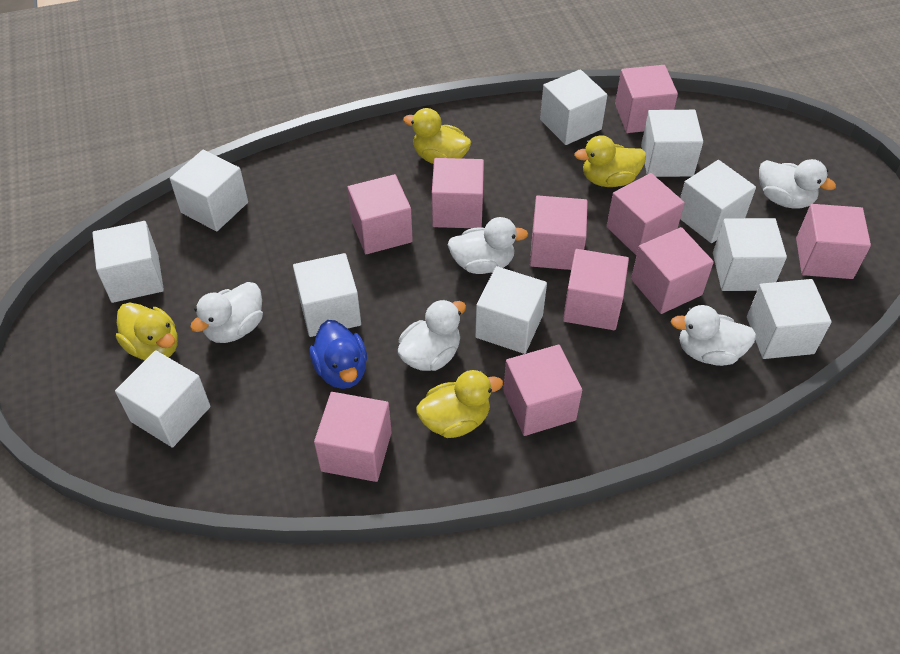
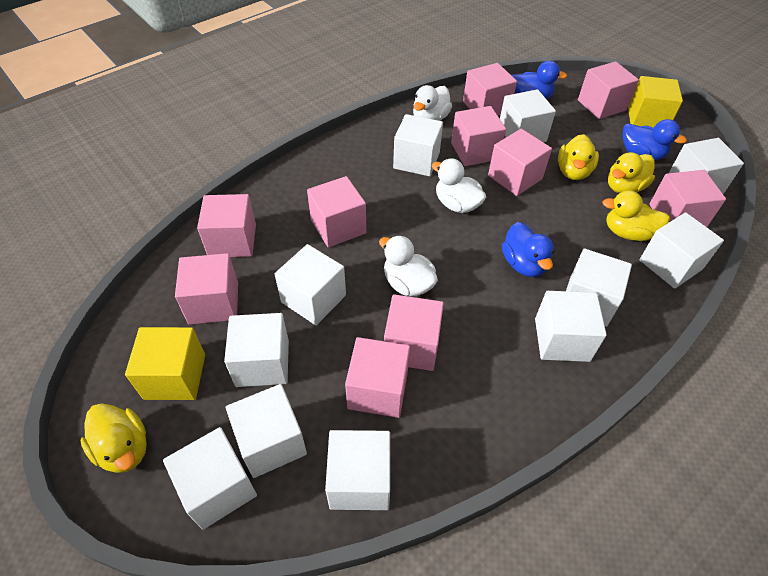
blue duck: [310,320,367,389] = 1 -> [502,222,554,277] [512,61,567,99] [622,119,687,161] = 3
white cube: [92,221,164,303] [115,350,210,447] [170,150,248,231] [293,253,361,337] [475,266,547,354] [540,69,607,145] [641,110,703,177] [680,160,756,243] [713,218,787,291] [747,279,832,359] = 10 -> [163,427,257,530] [224,313,289,387] [226,384,307,478] [275,244,346,325] [325,430,390,510] [393,114,443,176] [500,89,556,142] [535,291,607,362] [566,248,632,327] [640,212,724,289] [669,138,744,194] = 11
white duck: [190,282,263,343] [398,299,466,371] [448,217,528,274] [671,305,756,366] [759,159,836,209] = 5 -> [379,235,438,296] [413,85,452,121] [432,158,486,213] = 3
yellow cube: none = 0 -> [125,327,205,400] [628,76,683,128] = 2

